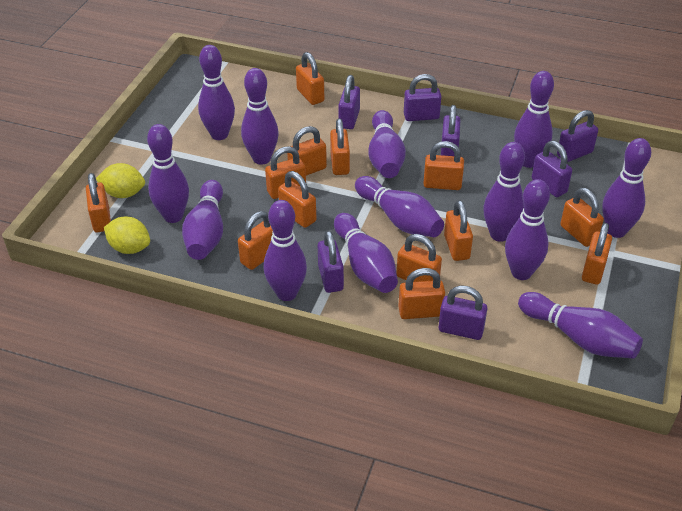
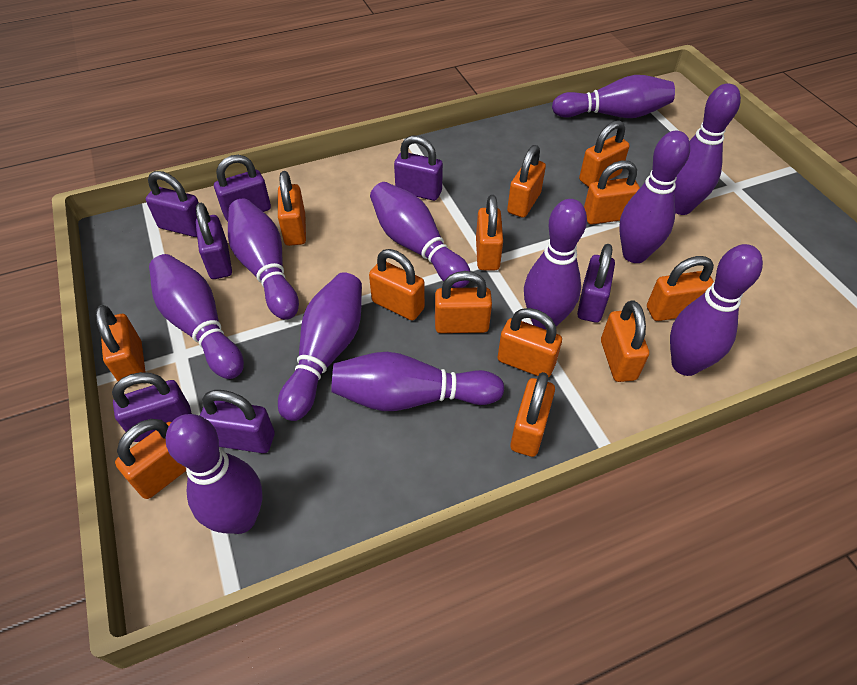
purple bowling pin: [147,124,189,223] [182,180,223,260] [198,45,235,140] [241,68,279,165] [264,200,307,301] [334,213,398,293] [355,176,444,237] [368,110,406,178] [483,142,525,242] [505,179,550,280] [514,71,554,168] [518,292,643,359] [602,138,651,238] = 13 -> [149,254,244,379] [166,414,262,534] [228,199,299,320] [278,272,362,421] [331,352,504,411] [370,182,470,288] [524,199,587,330] [552,75,675,118] [619,131,690,263] [670,244,763,376] [674,83,741,215] = 11
yellow lemon: [96,163,145,198] [104,217,150,254] = 2 -> none = 0

